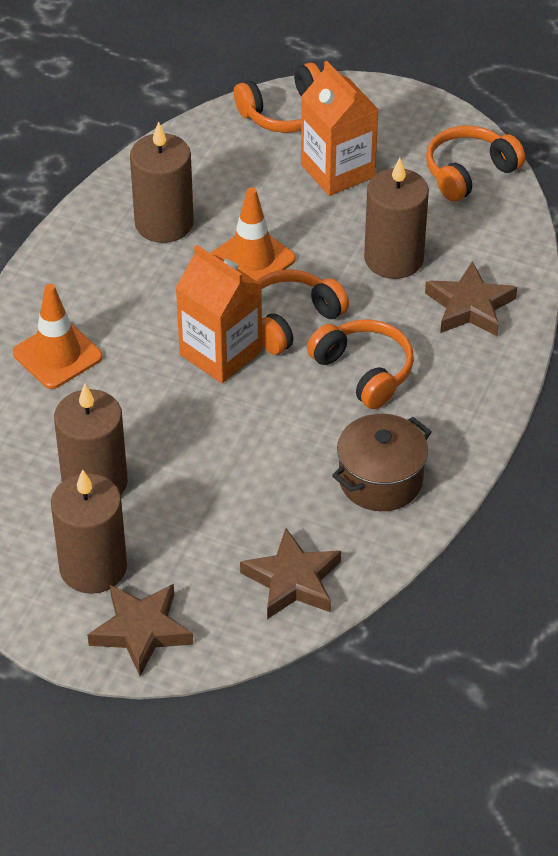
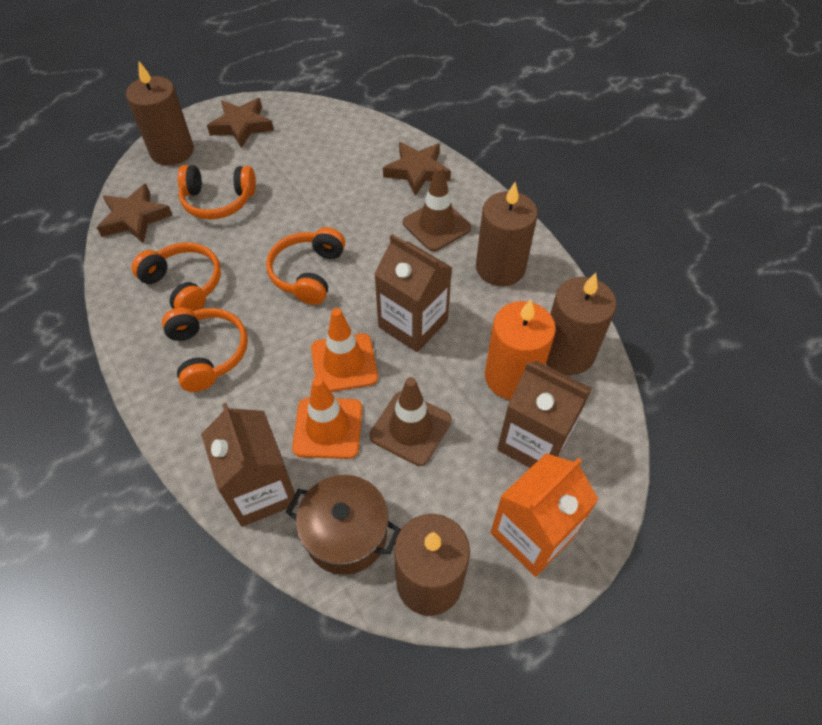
brown carton: none = 0 -> [201,403,298,527] [374,234,452,352] [497,360,592,468] = 3
brown traffic cone: none = 0 -> [370,377,452,466] [403,165,471,251] = 2
orange candle: none = 0 -> [485,299,556,400] = 1
orange carton: [175,245,262,383] [301,61,379,196] = 2 -> [490,453,599,577] = 1

